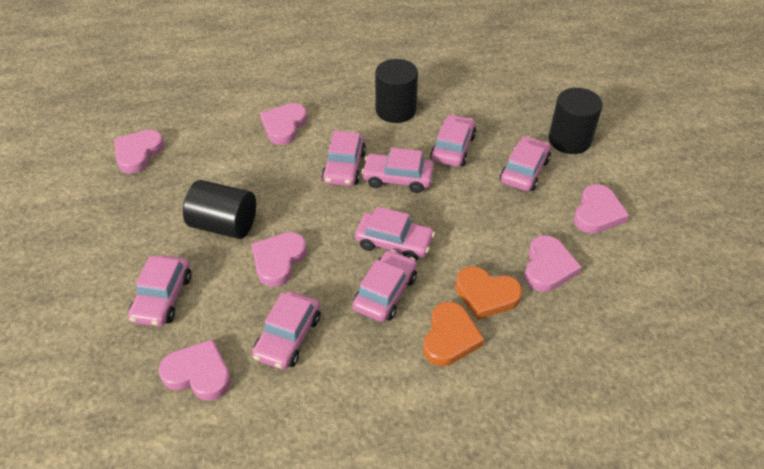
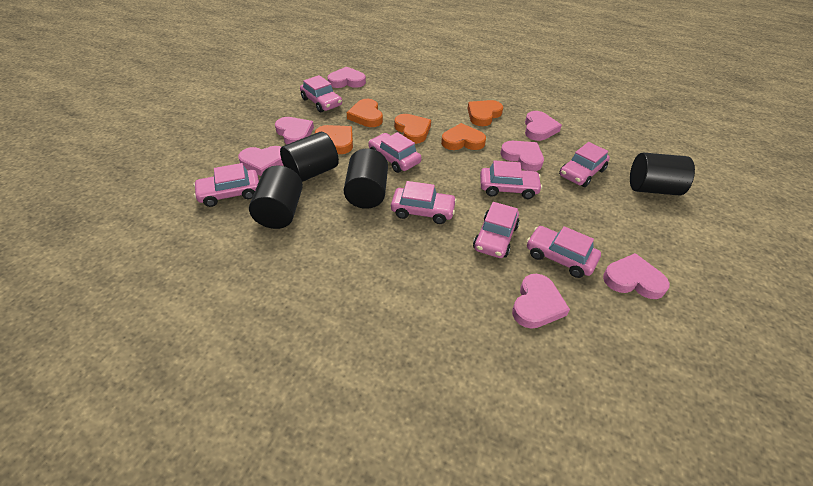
black cylinder: [183,180,256,239] [375,59,418,123] [549,88,603,154] = 3 -> [249,165,303,229] [280,132,339,182] [344,148,388,209] [630,153,695,196] = 4
orange heart: [423,302,484,366] [455,266,522,320] = 2 -> [315,125,353,154] [347,99,383,127] [394,114,431,144] [441,123,486,150] [468,100,503,126] = 5
pink heart: [114,130,164,174] [159,339,231,401] [251,232,307,287] [260,103,307,145] [525,235,582,292] [574,184,629,234] = 6 -> [238,146,283,176] [275,117,314,144] [327,66,366,88] [500,141,544,171] [512,274,570,329] [525,111,562,141] [603,253,670,299] = 7

